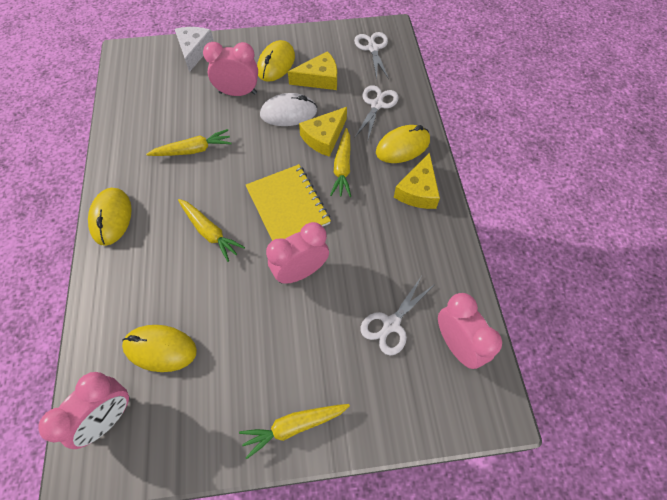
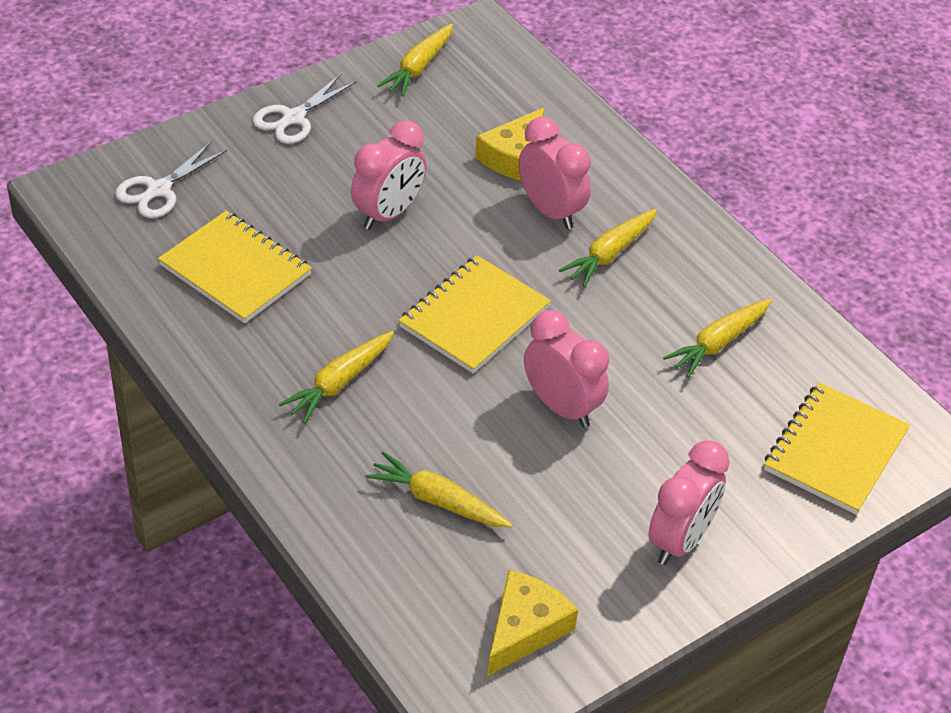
white cheese: [175,27,214,72] = 1 -> none = 0
white mouse: [260,93,317,126] = 1 -> none = 0
white scissors: [354,32,389,79] [355,85,399,142] [360,277,435,355] = 3 -> [115,142,227,218] [253,74,357,144] = 2
yellow carrot: [146,129,232,156] [178,199,245,262] [239,404,350,459] [330,128,351,197] = 4 -> [279,331,394,423] [365,451,513,527] [377,24,453,97] [559,209,657,287] [663,298,772,378] = 5
yellow cheese: [288,51,337,90] [299,107,347,157] [394,152,440,209] = 3 -> [475,108,544,181] [487,570,578,676] = 2
yellow mouse: [88,188,132,246] [122,325,197,372] [257,40,295,82] [376,125,430,163] = 4 -> none = 0
yellow notebook: [246,164,331,241] = 1 -> [158,211,312,323] [398,255,551,373] [764,382,910,515] = 3

